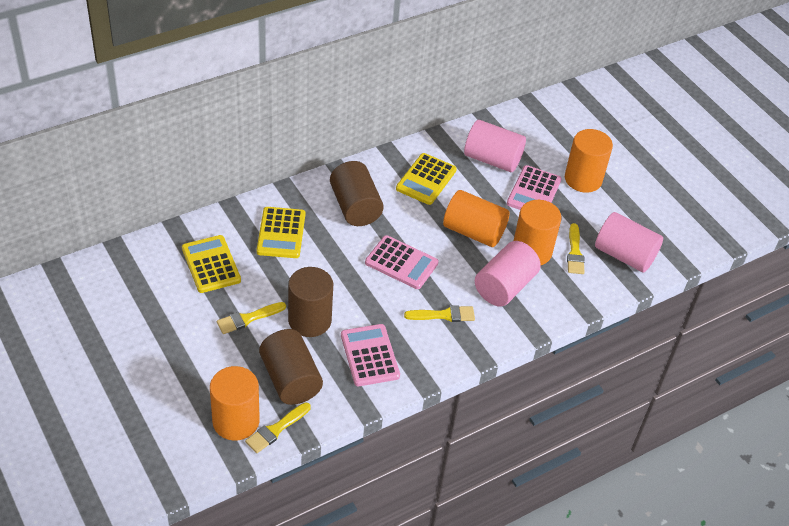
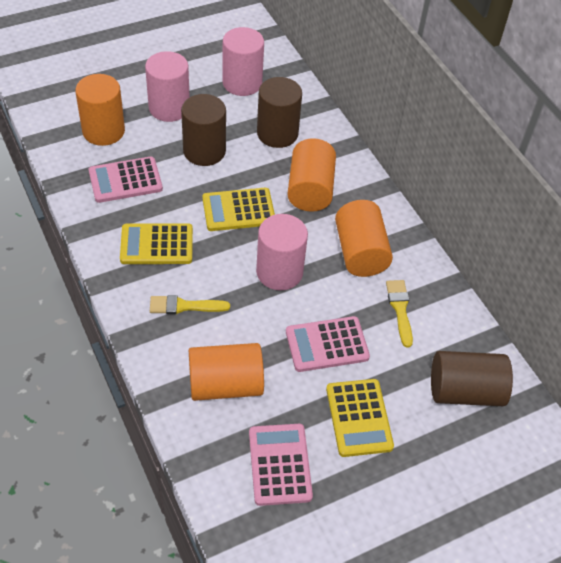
yellow brush: [217,302,286,334] [245,402,311,453] [404,305,475,322] [567,223,585,274] = 4 -> [150,295,230,314] [386,280,413,348] = 2

